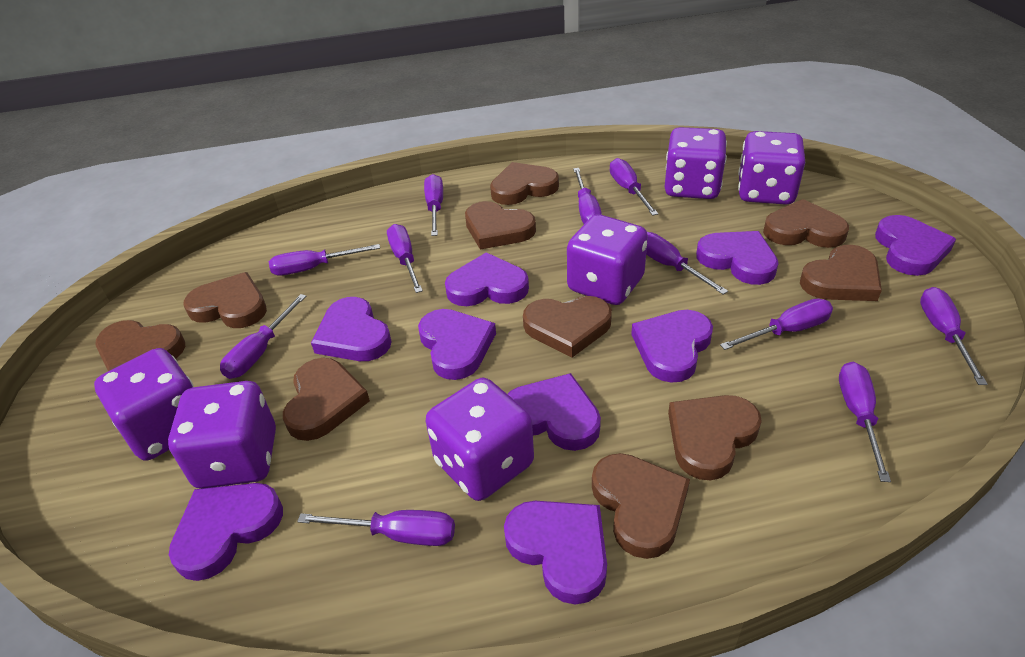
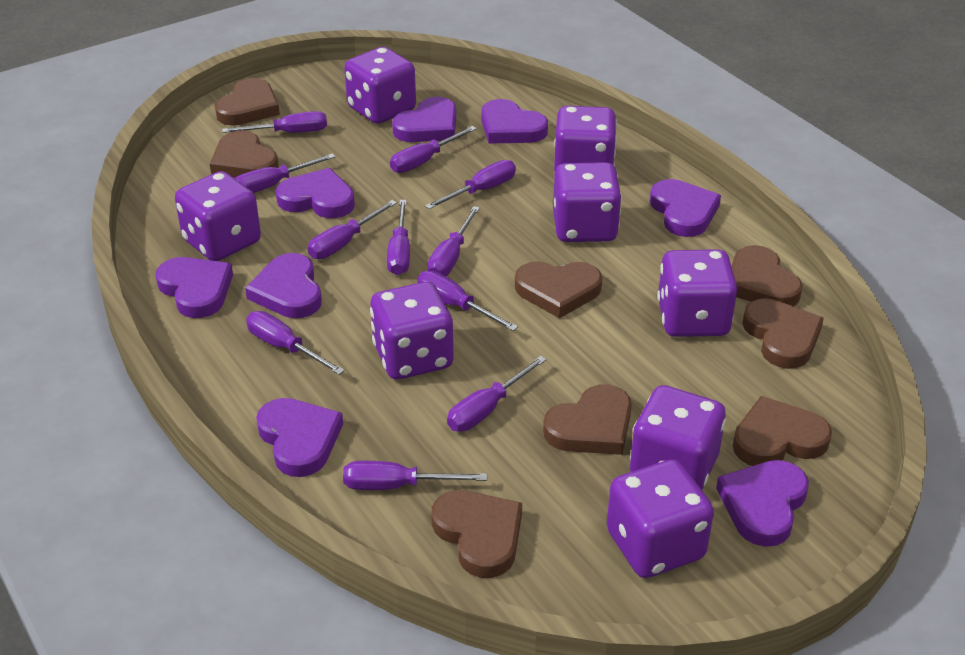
brown heart: [96,320,185,371] [183,272,267,328] [283,358,370,441] [465,201,536,250] [490,162,559,205] [523,296,612,358] [592,453,690,559] [668,395,762,481] [763,199,849,248] [800,245,882,301] = 10 -> [210,130,279,178] [215,78,280,126] [431,490,522,578] [515,261,602,318] [543,384,632,455] [732,245,802,306] [733,396,832,466] [742,298,824,369] = 8
purple dice: [94,348,194,461] [168,381,276,489] [426,378,534,501] [567,214,648,305] [665,127,727,199] [738,131,805,205] = 6 -> [175,171,261,261] [344,47,416,124] [370,282,454,380] [553,162,622,242] [554,106,617,171] [607,459,714,578] [630,385,726,490] [657,249,737,337] = 8
purple heart: [169,483,283,581] [311,297,392,361] [418,309,496,380] [445,252,529,306] [504,501,607,605] [508,373,601,451] [631,310,713,383] [696,231,779,285] [875,215,956,276] = 9 -> [155,257,233,318] [245,253,322,318] [256,398,343,477] [276,168,355,218] [392,97,456,142] [481,99,548,144] [650,179,721,237] [716,460,809,547] = 8

